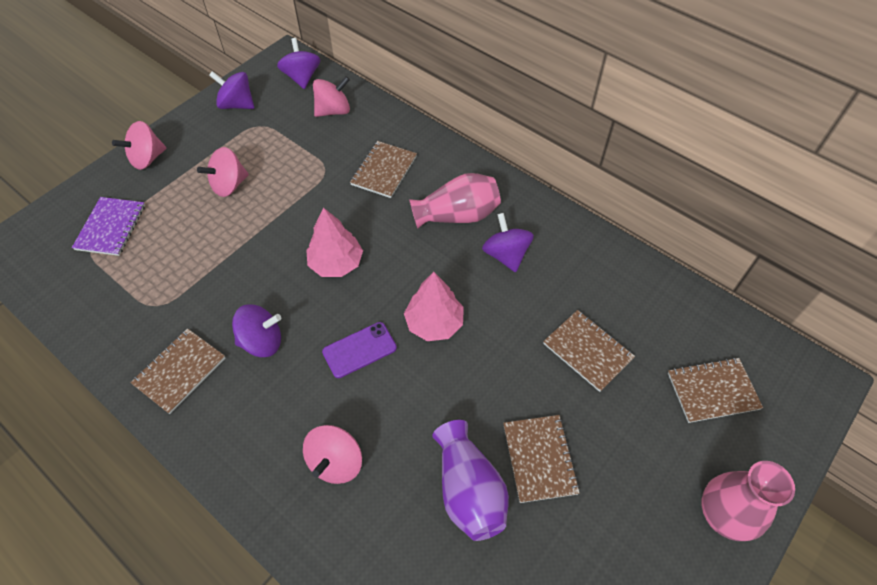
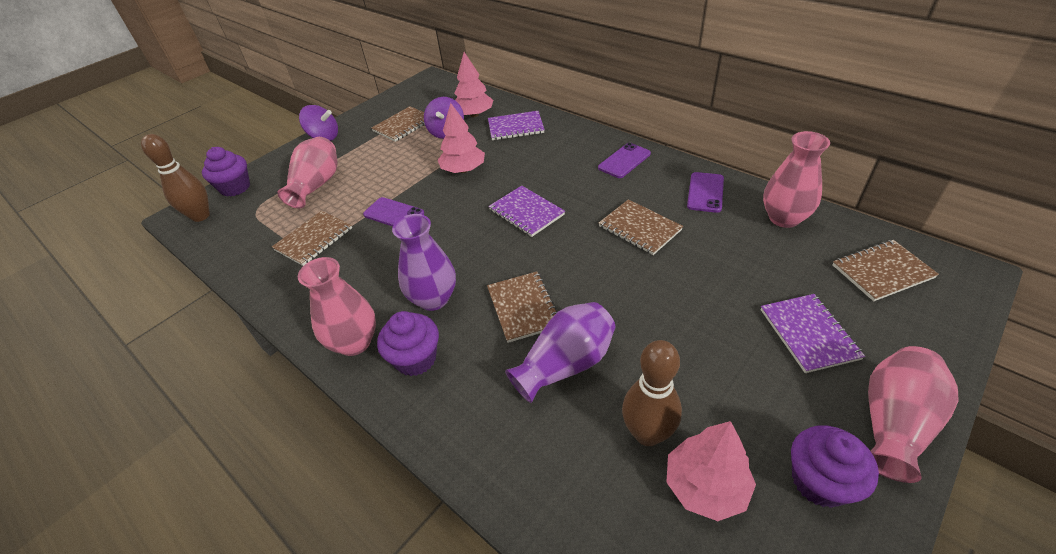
brown bowling pin: none = 0 -> [141,134,210,222] [622,340,682,446] = 2
pink spinning top: [112,121,166,170] [197,147,249,197] [303,425,362,484] [313,76,350,117] = 4 -> none = 0
pink tree: [306,208,363,277] [404,272,464,341] = 2 -> [438,103,485,173] [454,52,493,117] [666,421,756,521] = 3
pink vase: [409,173,501,229] [702,461,795,541] = 2 -> [277,137,337,208] [298,257,376,356] [763,131,830,228] [868,346,959,483] = 4
purple cupcake: none = 0 -> [202,147,250,197] [377,311,439,376] [791,425,879,508] = 3
purple notebook: [72,197,145,256] = 1 -> [488,111,545,140] [488,185,565,237] [761,294,865,373] = 3
purple phone: [322,322,397,378] = 1 -> [363,197,424,226] [598,143,651,178] [687,172,724,213] = 3
purple spinning top: [209,71,254,109] [232,304,281,357] [277,38,321,89] [482,213,534,272] = 4 -> [299,105,338,141] [424,97,464,139] = 2
purple vase: [432,420,509,541] = 1 -> [392,214,456,311] [505,302,615,403] = 2

